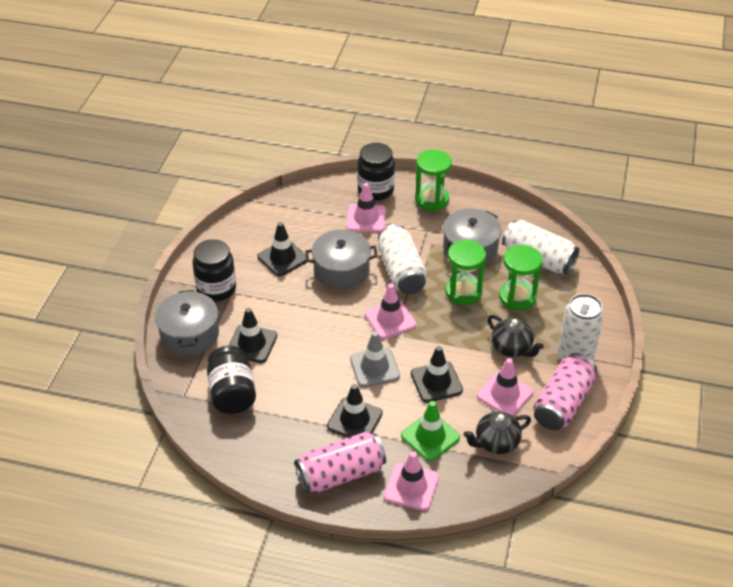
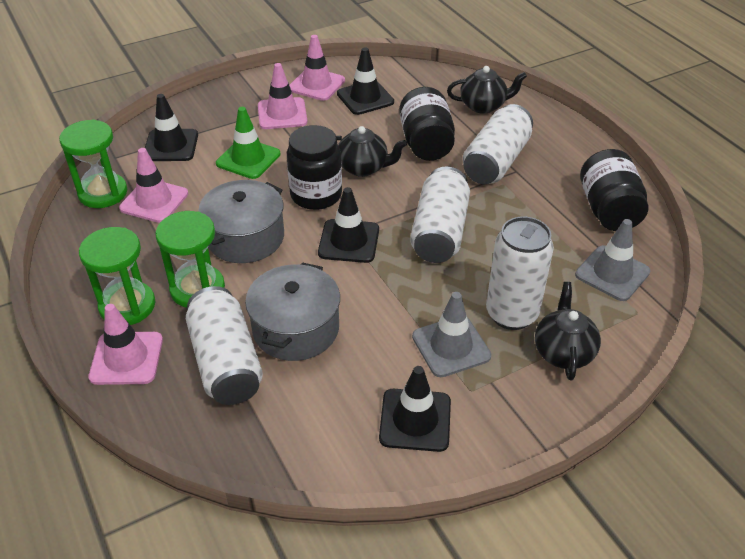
black teapot: [464,411,531,454] [487,315,544,357] = 2 -> [336,126,407,177] [447,66,527,114] [535,282,601,381] = 3
grey pot: [155,290,219,356] [305,230,378,290] [443,209,501,265] = 3 -> [198,180,284,263] [245,262,340,361] = 2
grey traffic cone: [350,331,400,387] = 1 -> [412,292,491,377] [575,219,650,301] = 2
pink can: [295,432,386,493] [534,353,597,430] = 2 -> none = 0
white can: [378,224,427,294] [502,220,579,274] [558,294,604,361] = 3 -> [186,286,263,405] [410,167,470,263] [463,104,533,184] [486,216,554,330] = 4

